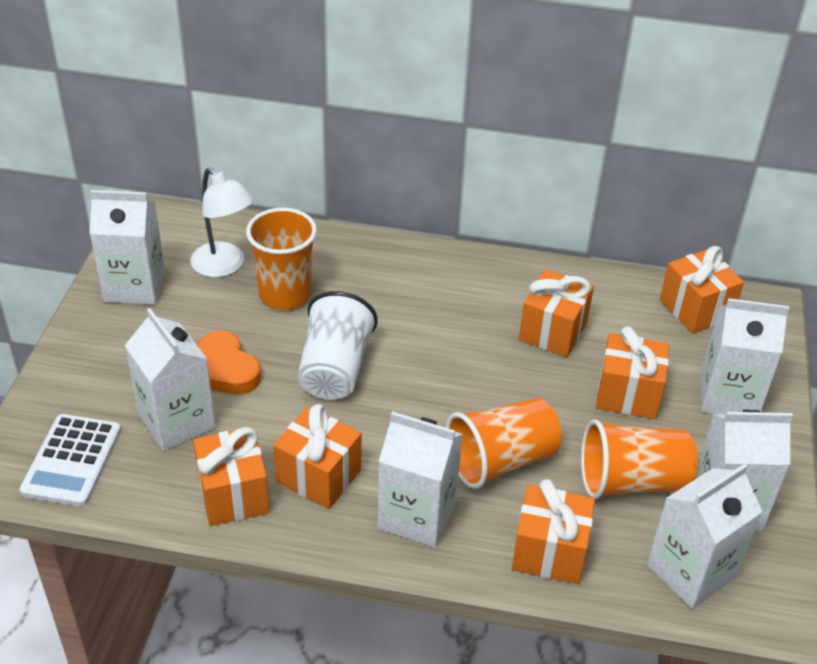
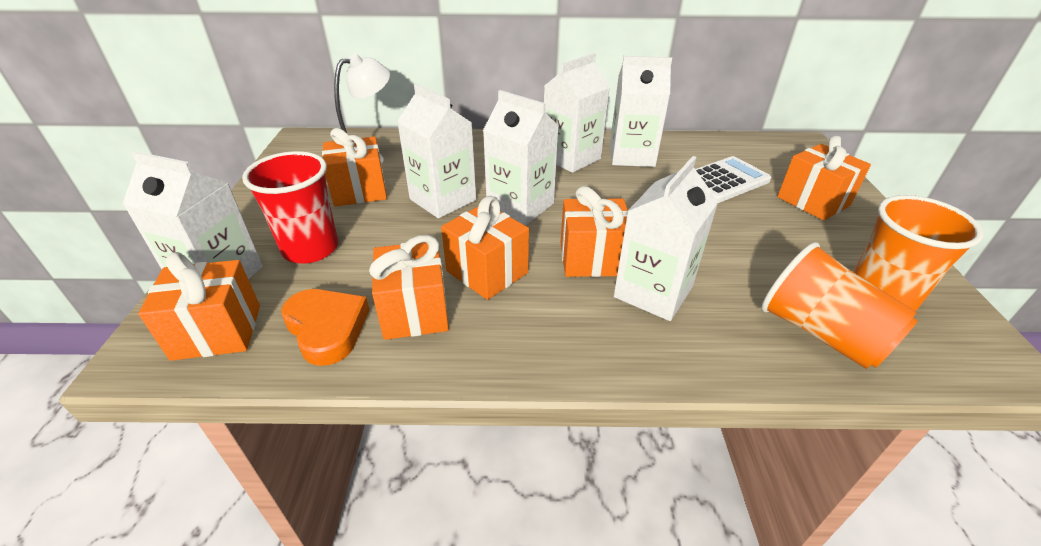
orange cup: [246,208,317,310] [445,398,562,489] [581,419,698,499] = 3 -> [761,242,918,369] [854,195,984,311] = 2
red cup: none = 0 -> [242,151,338,263] = 1
white cup: [298,291,378,400] = 1 -> none = 0

